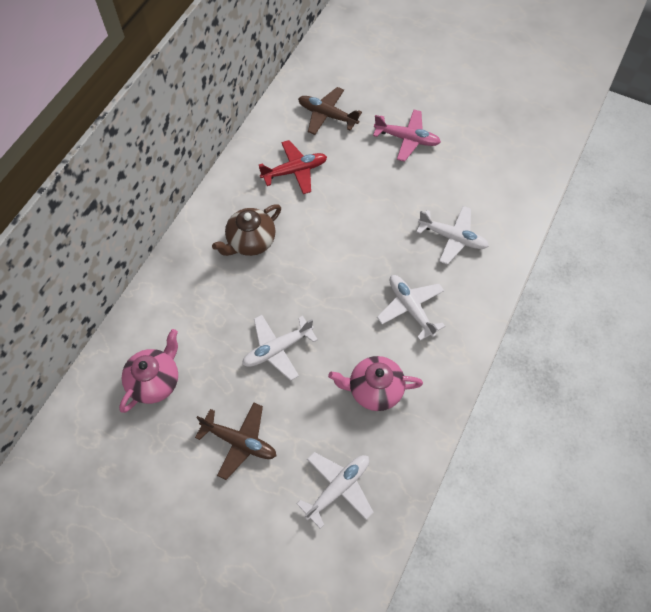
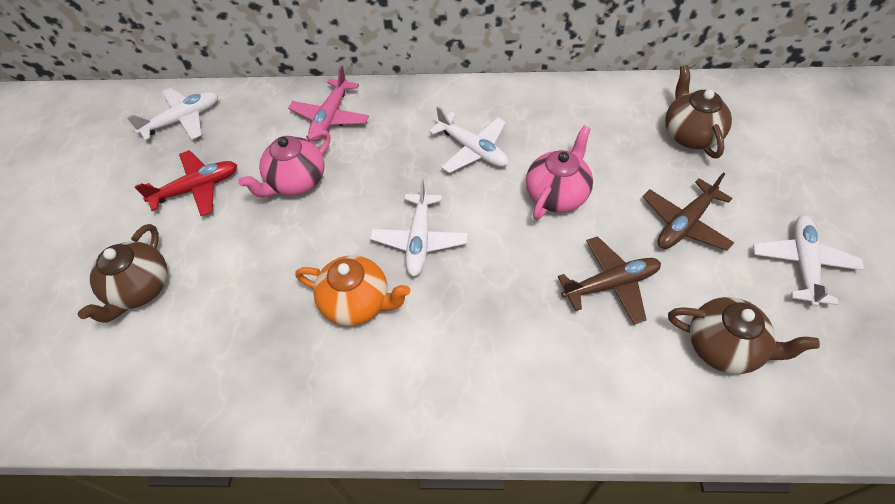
brown teapot: [212,204,281,256] = 1 -> [78,224,168,323] [665,65,732,158] [668,297,820,374] = 3
orange teapot: none = 0 -> [295,255,410,326] = 1

